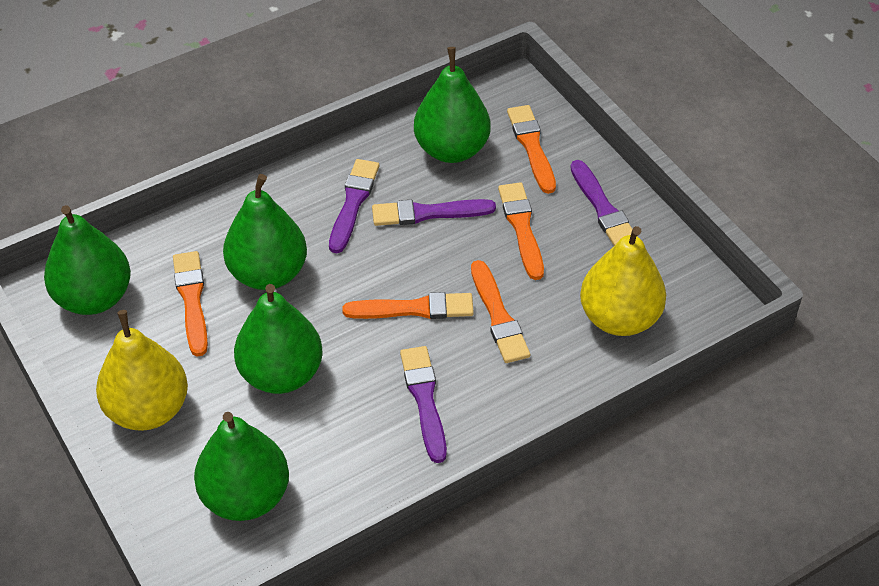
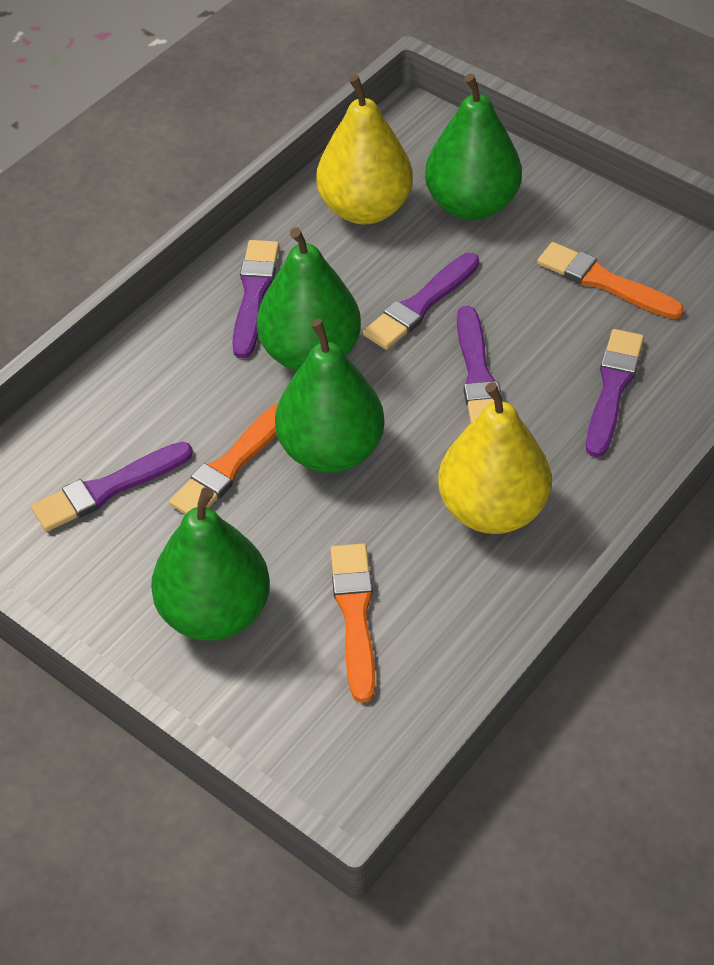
green pear: [44,205,131,315] [194,412,289,521] [223,174,307,290] [234,284,323,394] [414,47,490,163] = 5 -> [151,488,270,641] [257,227,361,371] [275,319,385,473] [425,74,522,220] = 4
orange brush: [173,251,208,357] [342,292,474,319] [471,260,530,363] [498,182,544,280] [507,105,556,194] = 5 -> [169,402,279,514] [331,543,375,703] [537,242,684,319] = 3
purple brush: [329,159,379,253] [372,199,496,226] [400,346,447,463] [570,160,632,246] = 4 -> [31,442,193,531] [232,240,279,359] [363,253,479,350] [457,306,502,423] [586,329,644,458] = 5

